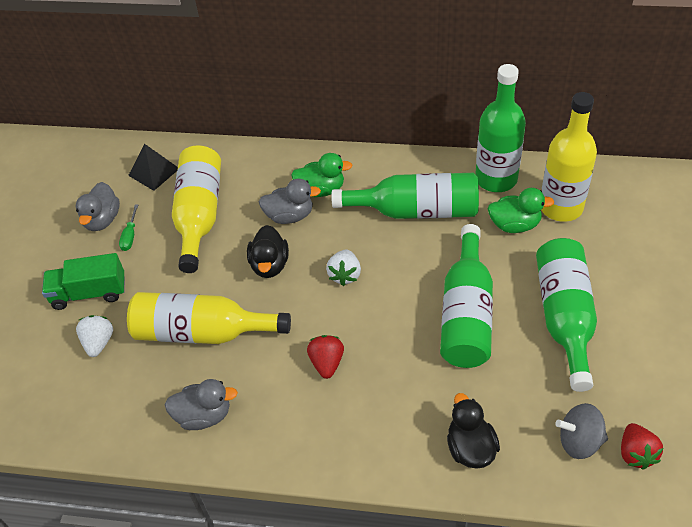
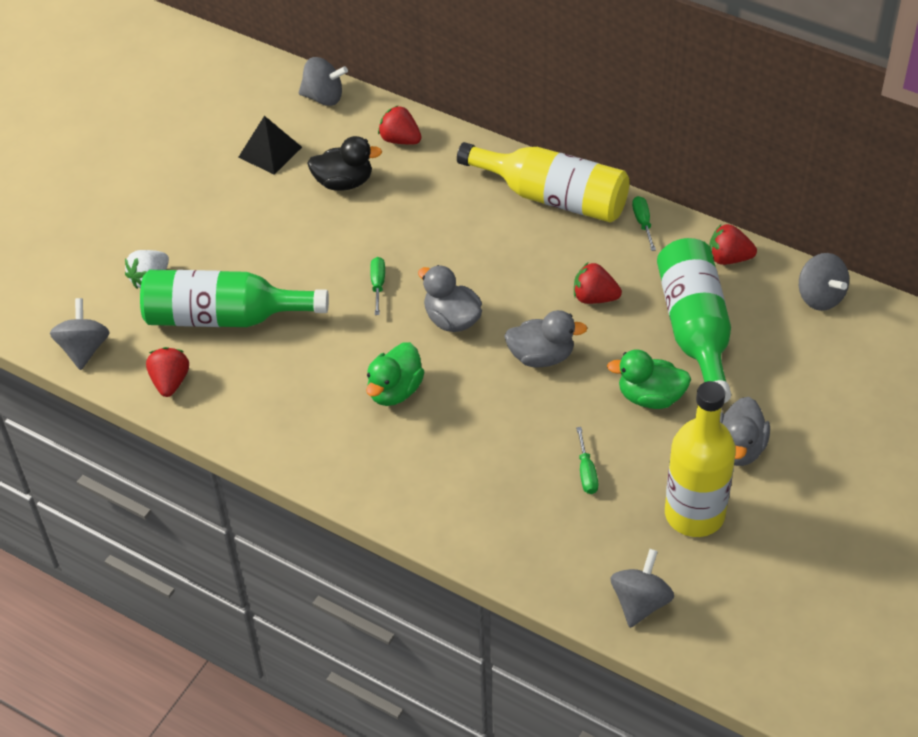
black duck: [247,225,289,278] [447,393,500,469] = 2 -> [307,136,382,191] = 1
green bottle: [331,173,479,219] [440,224,493,368] [475,64,526,192] [536,238,597,392] = 4 -> [140,270,329,327] [657,238,731,403] = 2
green screwdriver: [119,204,138,251] = 1 -> [370,257,385,315] [576,427,599,494] [632,196,656,251] = 3
green truck: [42,253,125,310] = 1 -> none = 0
grey spinning top: [555,403,608,459] = 1 -> [50,298,110,370] [299,57,348,106] [611,549,674,628] [799,253,849,311] = 4
red strawberry: [307,335,344,379] [621,423,663,470] = 2 -> [146,347,189,397] [378,105,422,145] [574,263,622,304] [709,224,757,265] = 4
white strawberry: [76,315,113,357] [326,249,361,286] = 2 -> [125,250,169,289] = 1
yellow bottle: [127,292,291,344] [172,145,221,273] [541,92,597,222] = 3 -> [457,142,630,223] [665,381,736,537] = 2

